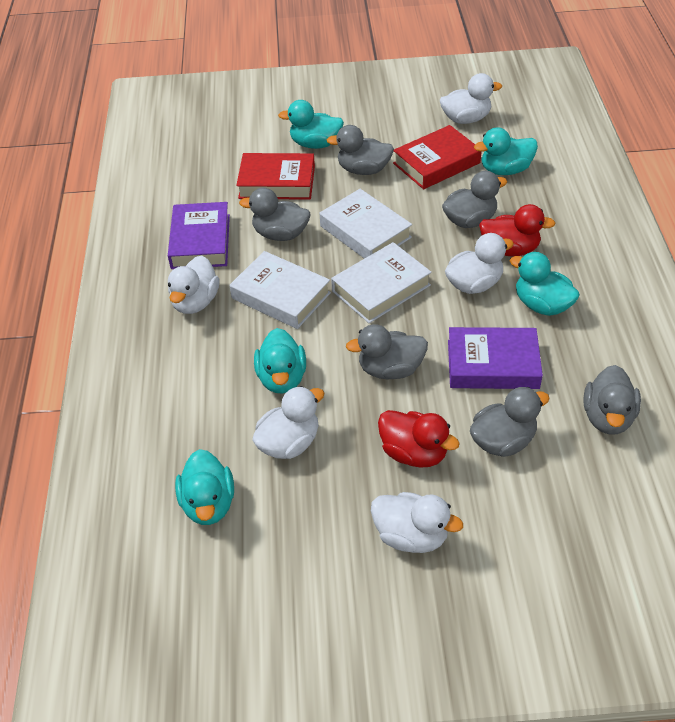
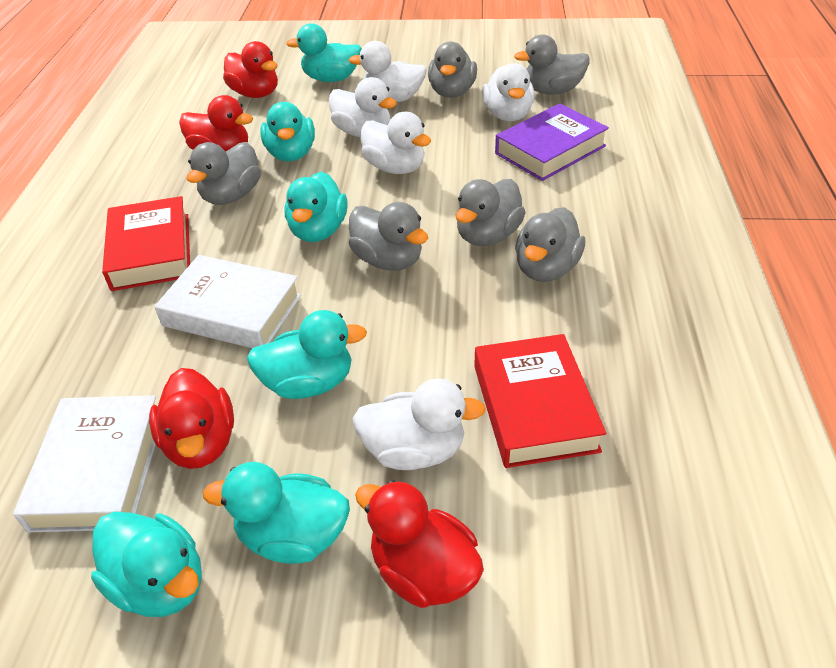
purple book: [168,202,230,269] [448,327,543,389] = 2 -> [495,104,609,181] = 1
red duck: [378,410,460,468] [479,204,556,256] = 2 -> [149,368,234,469] [179,95,253,151] [223,41,278,98] [355,480,484,608] = 4
turquoise duck: [175,449,234,525] [254,328,306,394] [278,100,344,149] [474,127,538,175] [510,252,580,316] = 5 -> [91,512,202,617] [203,462,350,564] [247,310,367,399] [260,102,315,161] [285,172,348,242] [286,23,362,82] = 6
white book: [230,251,331,329] [320,189,412,259] [331,242,432,323] = 3 -> [13,395,156,533] [154,255,301,348] = 2

